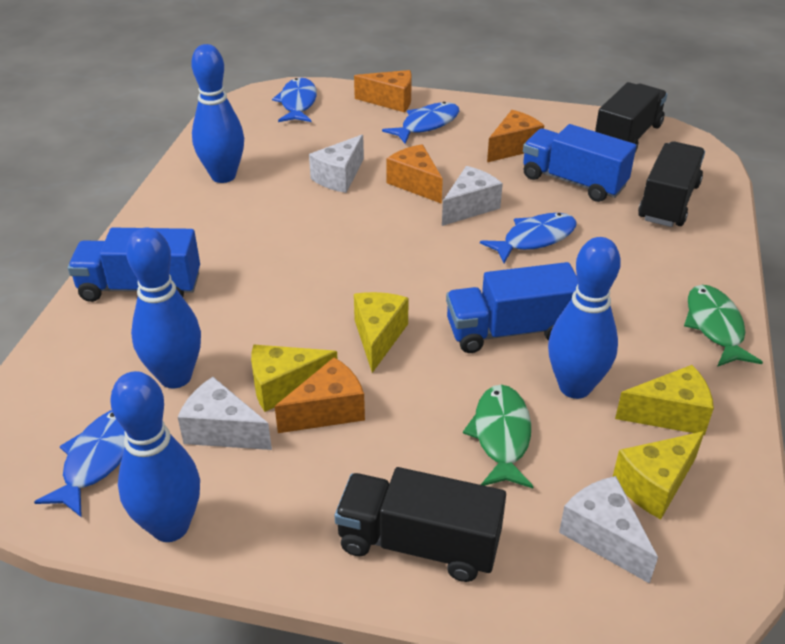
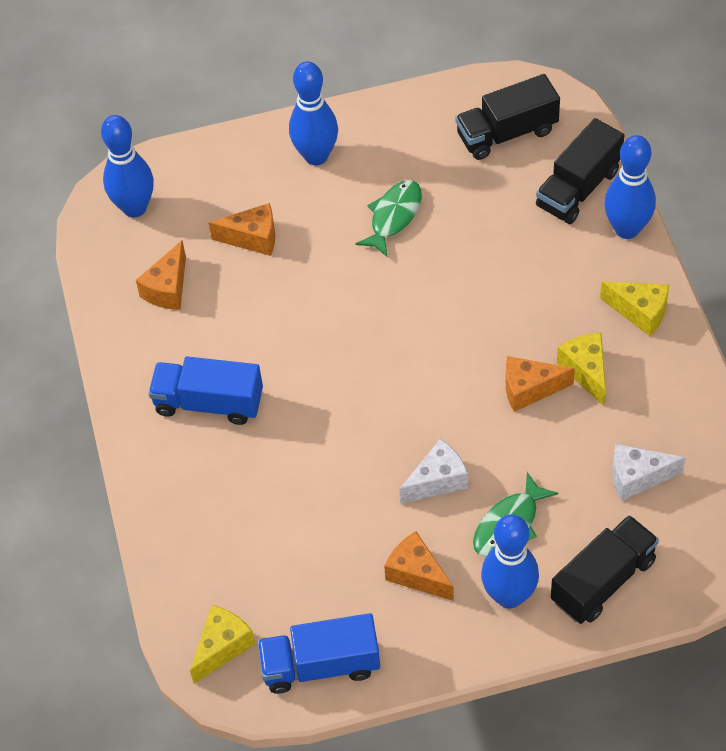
blue fish: [34,410,125,518] [272,78,317,122] [382,102,459,144] [480,213,577,263] = 4 -> none = 0
blue truck: [68,228,200,302] [446,262,578,353] [523,124,636,202] = 3 -> [148,356,263,425] [257,613,380,694] = 2
white cheese: [178,377,272,450] [309,134,364,193] [442,166,503,226] [559,476,658,584] = 4 -> [399,439,468,504] [612,444,686,501] = 2
yellow cheese: [251,345,337,412] [354,292,409,373] [613,431,705,519] [615,365,714,435] = 4 -> [190,605,255,684] [557,333,606,406] [600,281,669,336] = 3

